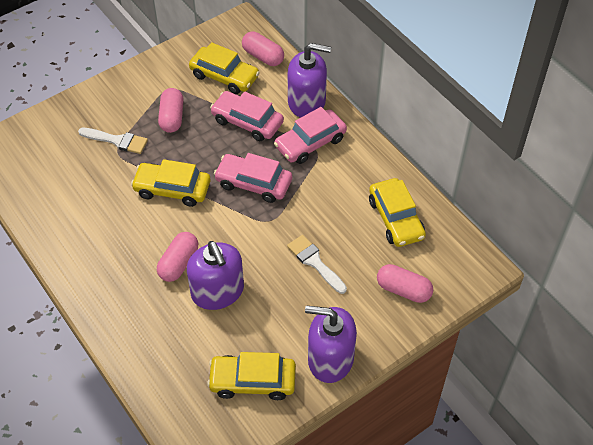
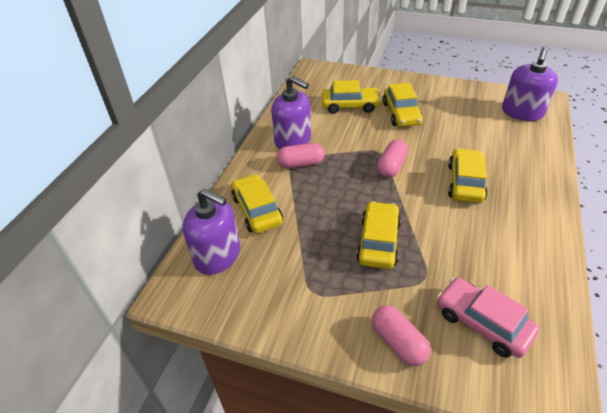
pink capsule: [157,232,198,282] [158,88,184,133] [242,32,284,66] [377,264,433,303] = 4 -> [277,143,325,168] [372,305,431,366] [377,139,408,178] = 3
pink car: [210,91,284,141] [214,153,292,203] [274,107,347,164] = 3 -> [437,278,539,358] = 1
white brush: [78,128,148,154] [287,235,347,294] = 2 -> none = 0
yellow car: [131,159,210,207] [189,42,260,94] [207,352,296,400] [369,178,426,247] = 4 -> [231,174,283,233] [322,80,382,114] [356,201,401,269] [383,83,423,127] [448,148,488,203] = 5

